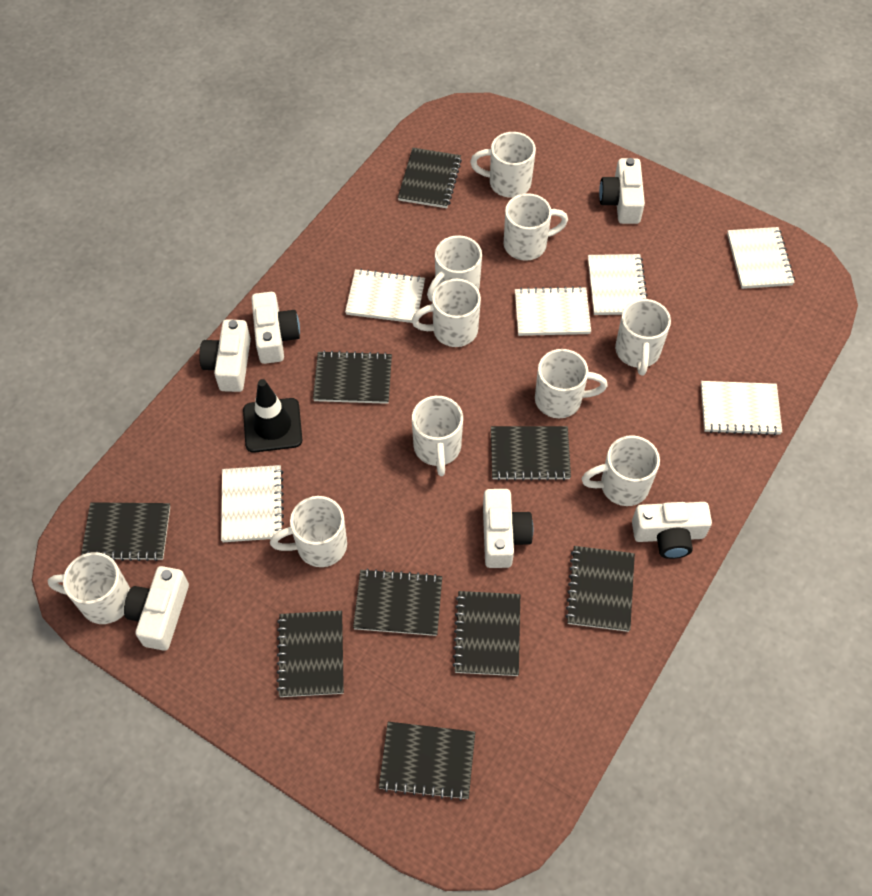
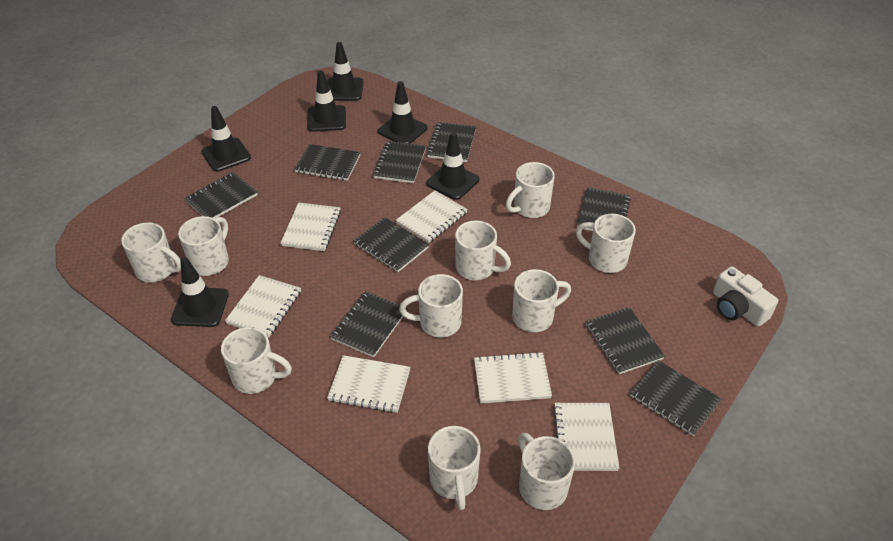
black traffic cone: [243,379,302,453] = 1 -> [171,257,229,327] [201,106,251,172] [307,71,346,132] [327,42,364,101] [378,81,428,144] [426,132,480,200] = 6
white camera: [124,566,189,651] [199,319,251,392] [251,292,300,364] [483,489,533,568] [599,158,645,224] [632,502,712,559] = 6 -> [713,266,778,327] = 1

